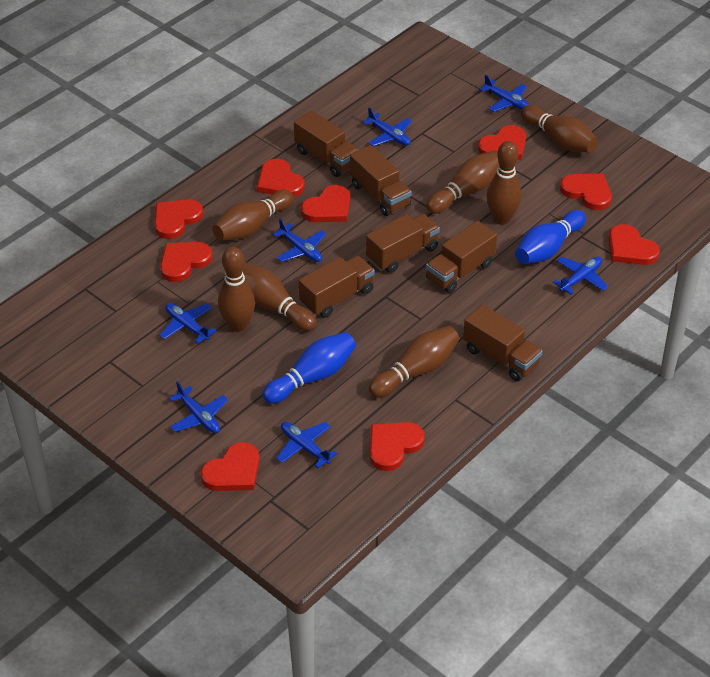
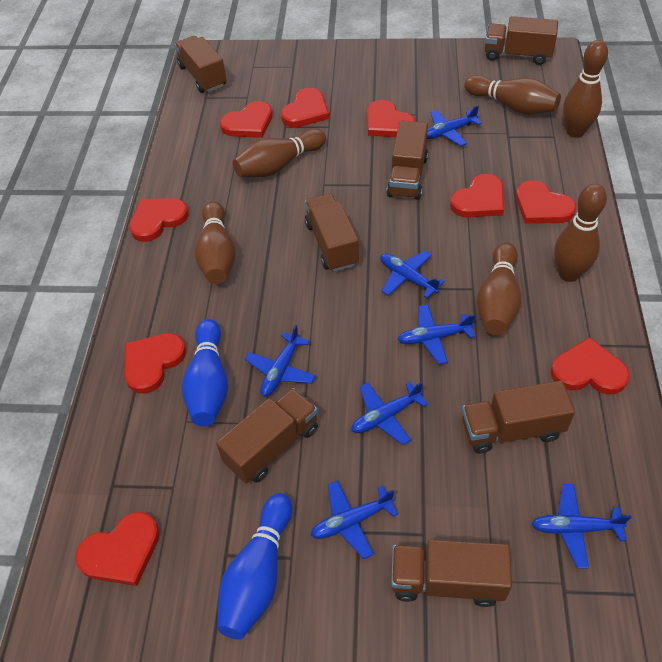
brown bowling pin: [212,190,294,241] [218,247,255,332] [243,262,316,331] [369,326,459,398] [426,150,499,214] [486,141,521,225] [521,105,598,153] = 7 -> [195,201,236,284] [233,129,326,177] [464,75,561,114] [477,242,521,335] [554,184,607,282] [563,40,608,138] = 6
brown truck: [294,111,359,177] [299,256,375,318] [350,145,412,216] [366,214,440,273] [426,221,497,293] [463,304,543,381] = 6 -> [175,36,227,93] [216,388,318,484] [305,193,359,272] [387,120,428,200] [391,540,512,607] [462,381,575,454] [485,16,558,65] = 7

